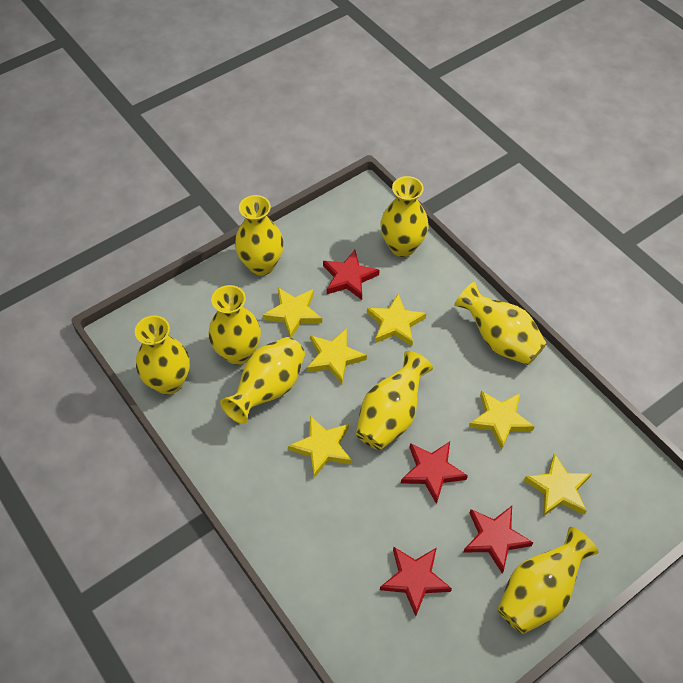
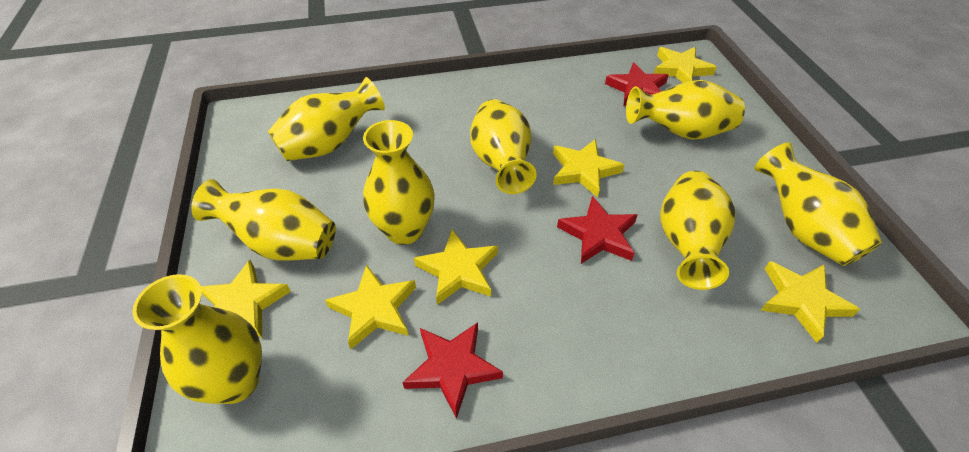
red star: [323,250,379,300] [380,546,452,616] [401,441,468,504] [463,506,533,573] = 4 -> [402,322,503,419] [557,196,637,264] [605,63,669,106] = 3

